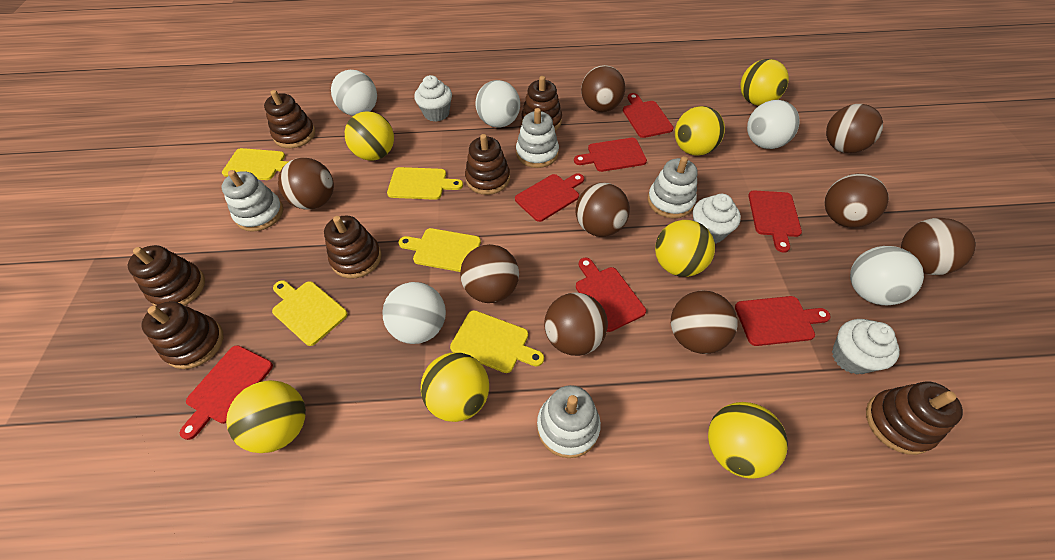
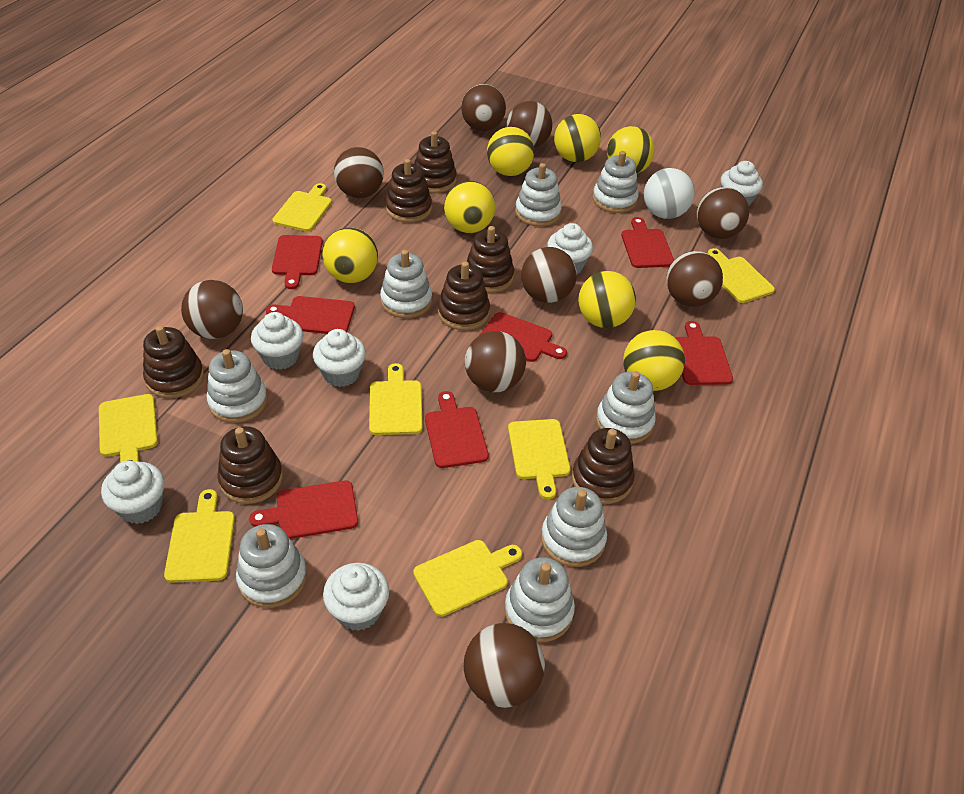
white ball: [331,70,377,116] [382,282,446,344] [475,80,520,128] [747,100,800,149] [850,246,924,305] = 5 -> [644,168,694,219] = 1
white cupcake: [414,75,452,122] [693,194,741,244] [832,319,900,375] = 3 -> [101,461,165,524] [251,312,303,370] [313,329,366,387] [323,563,389,631] [547,223,593,274] [721,161,763,206] = 6
white stacking toy: [221,170,283,232] [516,108,559,168] [537,385,601,458] [648,156,698,218] = 4 -> [207,349,268,423] [236,524,307,608] [380,250,432,318] [504,557,575,642] [515,163,562,227] [541,487,607,567] [593,151,639,213] [596,371,656,444] = 8
yellow cutting board: [222,148,288,180] [272,280,348,346] [387,167,463,200] [398,228,481,272] [450,310,544,373] = 5 -> [99,394,158,463] [164,489,235,583] [272,183,332,232] [369,363,423,435] [413,540,522,617] [508,419,571,499] [708,248,775,303] = 7

